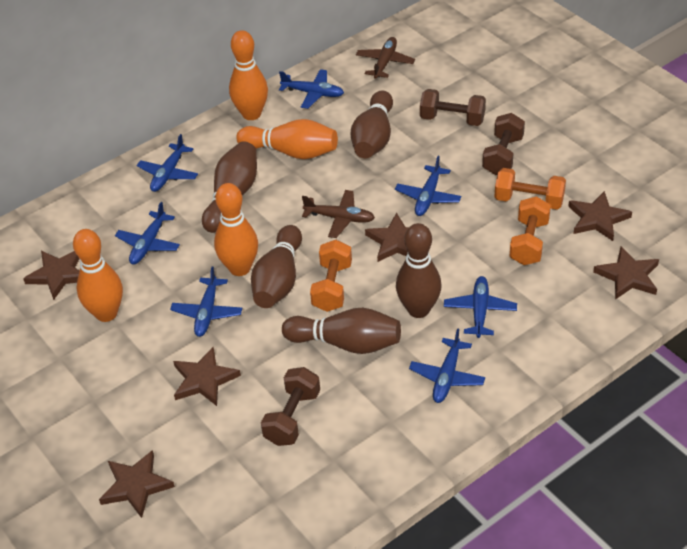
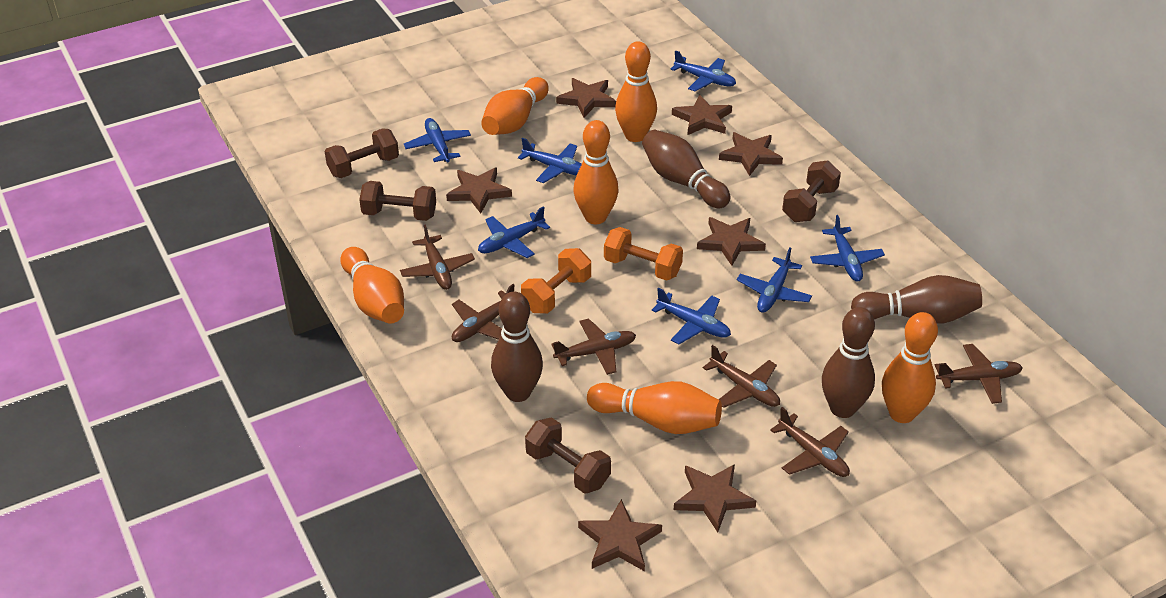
brown bowling pin: [202,141,257,233] [251,225,302,308] [282,308,401,354] [351,90,393,158] [396,223,442,318] = 5 -> [491,292,543,402] [642,130,730,208] [822,307,875,418] [851,275,982,324] = 4
brown dumbbell: [261,367,320,446] [420,89,486,126] [482,113,525,175] = 3 -> [325,129,399,178] [359,181,436,221] [525,417,611,494] [782,160,841,222] = 4
brown plane: [302,190,375,238] [356,37,415,79] = 2 -> [400,225,475,290] [452,284,515,342] [551,318,636,375] [703,345,780,408] [770,407,850,477] [935,344,1023,404] = 6
brown star: [23,251,80,300] [99,450,175,518] [173,347,241,406] [365,213,429,262] [568,191,632,241] [593,246,659,299] = 6 -> [446,167,512,213] [556,78,616,118] [578,499,662,571] [672,95,732,135] [674,464,756,532] [697,217,766,266] [719,132,783,176] = 7
orange bowling pin: [73,229,123,322] [214,183,258,276] [229,30,268,120] [236,119,338,159] = 4 -> [341,247,404,324] [481,77,549,135] [573,120,619,224] [587,381,722,434] [615,41,657,142] [882,312,938,423] = 6
orange dumbbell: [310,240,352,312] [495,168,566,210] [509,196,551,265] = 3 -> [521,248,591,313] [604,227,683,281] = 2

